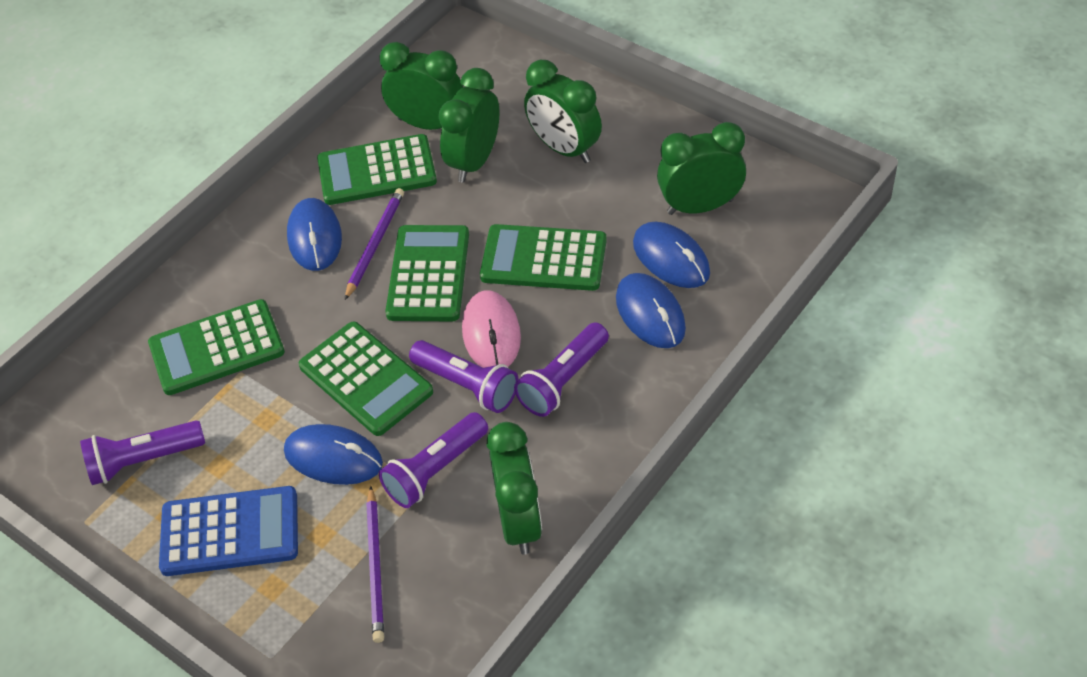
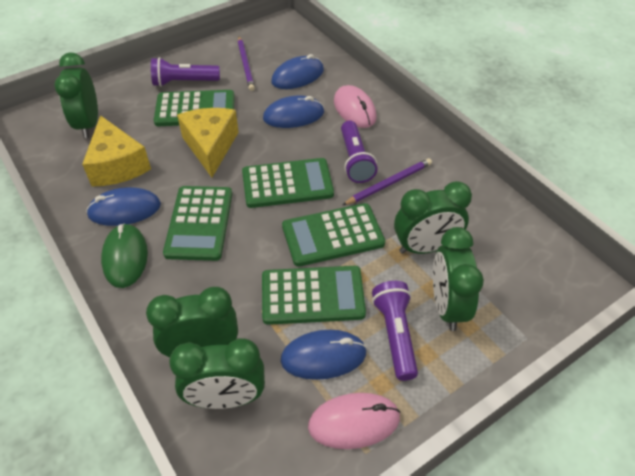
blue calculator: [159,486,298,576] = 1 -> none = 0
green mouse: none = 0 -> [101,223,148,288] = 1
pink mouse: [462,290,521,368] = 1 -> [308,393,401,449] [334,85,377,128] = 2
purple flashlight: [80,421,205,485] [379,412,488,508] [409,340,519,413] [514,323,609,417] = 4 -> [151,57,220,87] [341,121,378,183] [372,281,418,381] = 3
yellow cheese: none = 0 -> [82,115,151,187] [177,108,239,178] = 2

